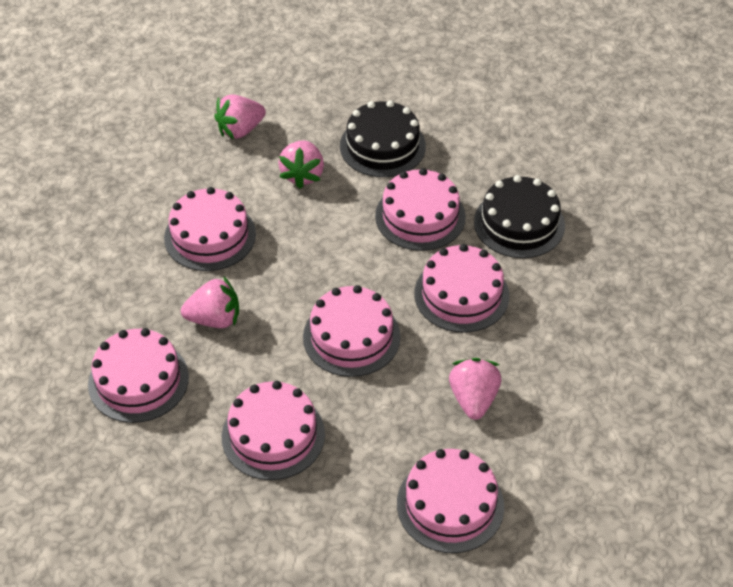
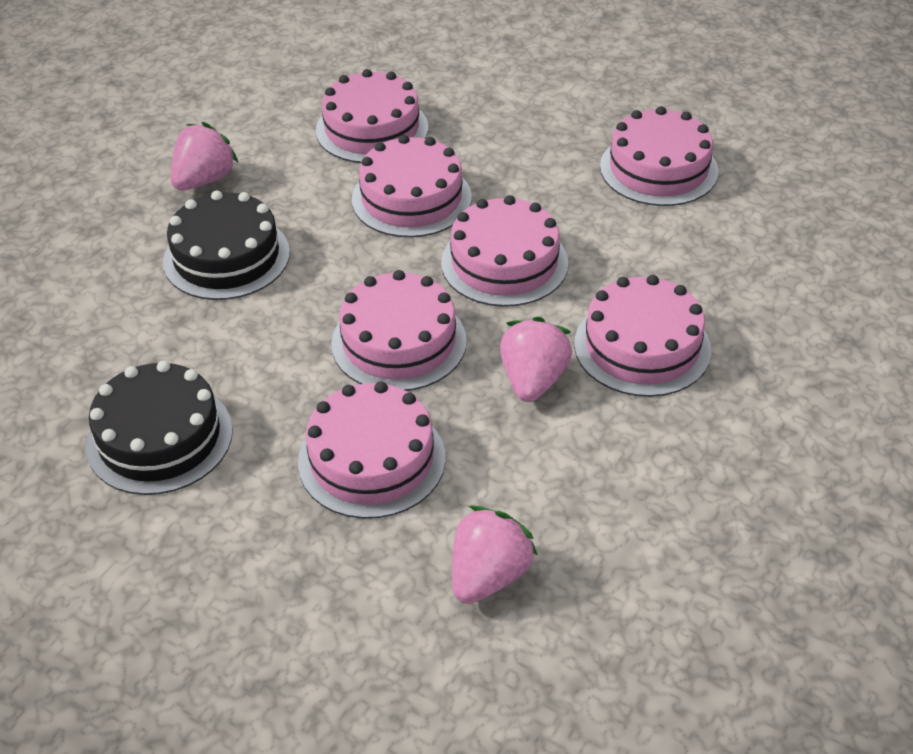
pink strawberry: [181,277,239,328] [214,94,266,139] [278,140,324,189] [449,358,501,420] = 4 -> [170,122,239,190] [452,506,538,604] [500,317,572,402] = 3

